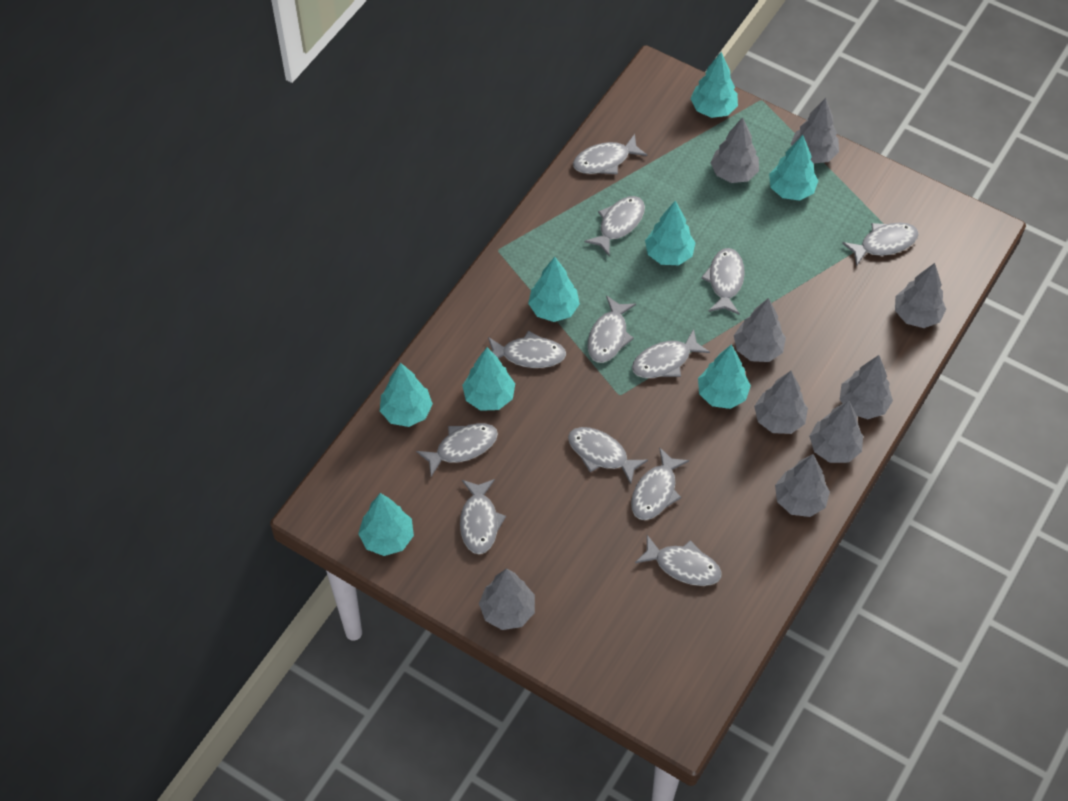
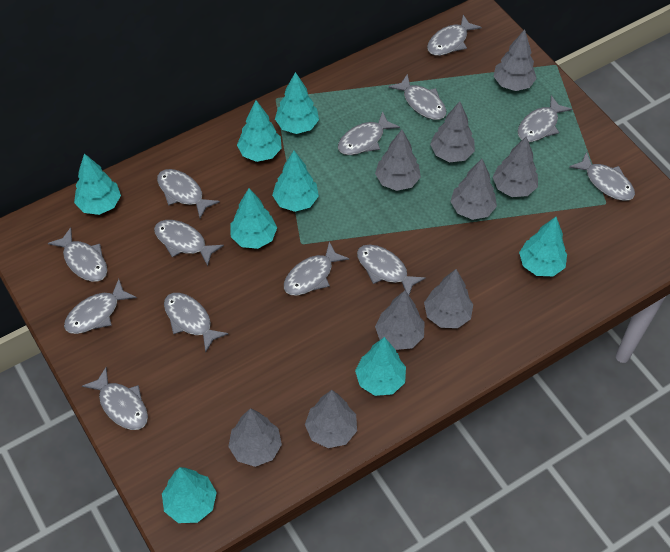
grey fish: [416,423,498,477] [460,479,506,554] [488,331,566,368] [568,427,648,484] [573,134,647,175] [584,196,645,256] [588,296,636,363] [631,447,689,520] [632,329,710,378] [635,535,722,586] [701,248,745,315] [842,222,919,266] = 12 -> [48,227,107,282] [64,279,137,334] [82,367,148,430] [154,220,224,266] [157,169,220,218] [164,293,228,353] [284,242,349,296] [338,111,400,155] [357,245,426,295] [388,74,446,120] [427,15,482,56] [518,95,572,142] [569,151,635,201] = 13

